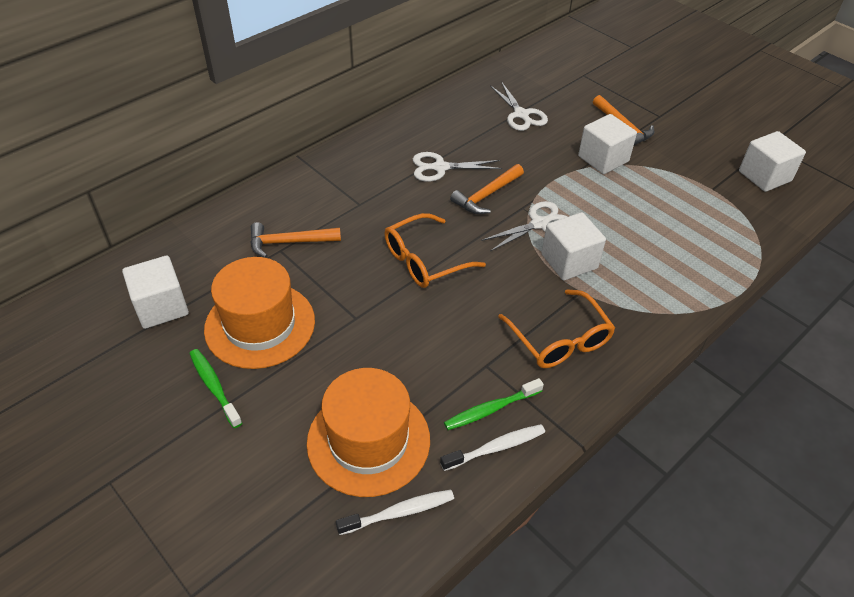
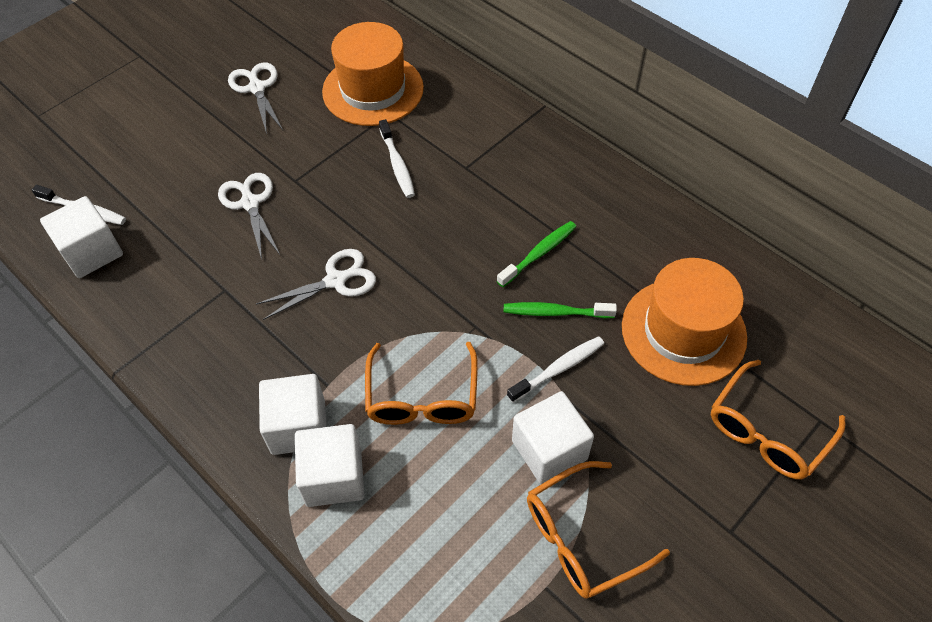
orange glasses: [384,213,486,288] [498,289,615,368] = 2 -> [365,342,478,425] [527,461,670,599] [711,360,845,479] = 3
orange hammer: [251,222,341,258] [450,164,524,214] [593,95,654,145] = 3 -> none = 0
white toothbrush: [336,490,454,535] [440,424,545,471] = 2 -> [32,185,126,225] [379,119,415,198] [507,336,604,403] = 3

